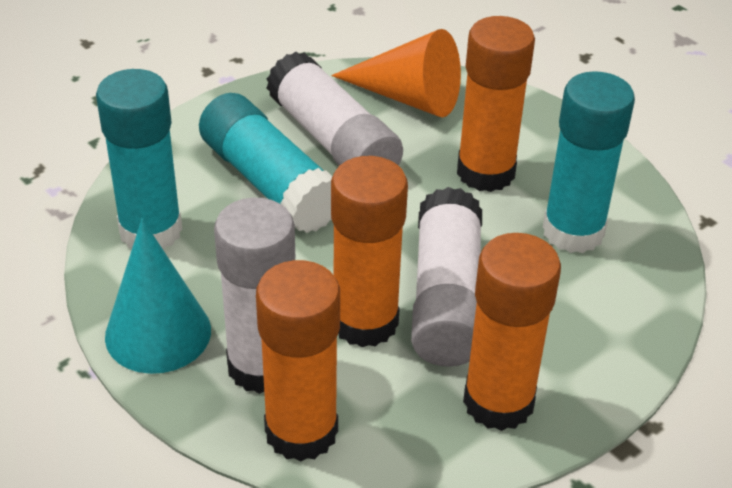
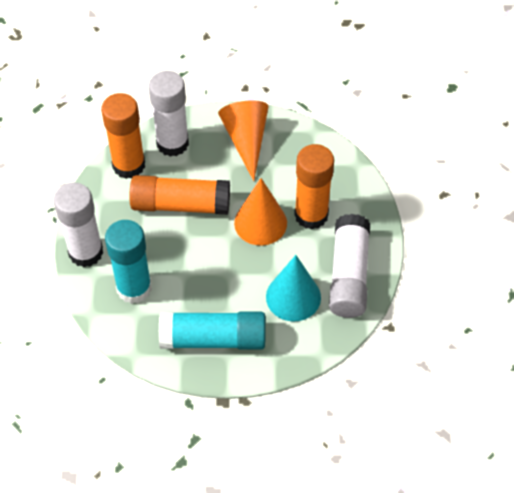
orange cone: [331,29,461,117] = 1 -> [218,100,269,181] [234,178,287,246] = 2
orange glue stick: [256,260,340,462] [331,156,408,347] [457,16,535,192] [463,233,561,431] = 4 -> [101,93,145,179] [129,175,230,215] [294,144,334,229] = 3
turquoise glue stick: [96,69,183,250] [199,93,333,233] [543,71,635,253] = 3 -> [105,220,152,304] [159,312,265,350] = 2

